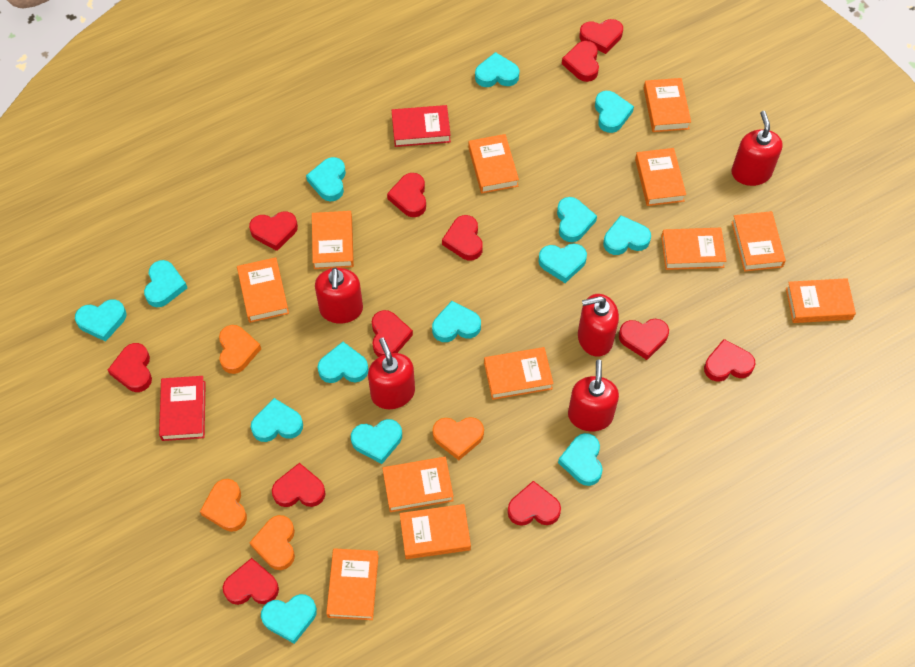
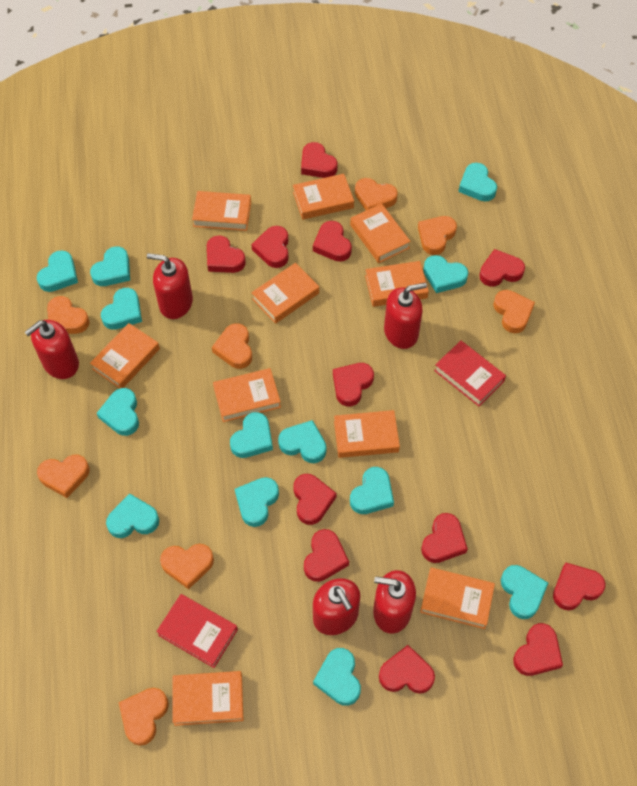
orange book: [237,257,289,323] [312,211,354,269] [326,548,379,620] [382,457,454,512] [400,504,471,559] [468,134,519,193] [484,347,554,400] [635,148,686,206] [644,78,691,132] [661,228,727,270] [732,211,786,271] [786,278,856,323] = 12 -> [90,323,160,388] [172,671,243,726] [192,191,251,231] [213,368,281,422] [251,263,319,324] [293,174,354,220] [334,410,400,458] [350,203,411,263] [365,261,429,307] [420,567,495,629] = 10
orange heart: [200,479,247,532] [219,325,261,374] [249,515,295,570] [432,417,484,460] = 4 -> [37,455,90,498] [47,296,90,334] [119,688,169,746] [160,544,214,589] [212,323,252,369] [355,178,398,210] [418,216,457,255] [493,290,535,333] = 8
turquoise heart: [75,299,127,342] [144,260,187,307] [251,398,303,442] [261,594,317,644] [306,157,346,201] [317,342,369,383] [351,419,402,464] [432,301,481,342] [475,52,519,87] [538,243,587,283] [557,197,597,242] [558,433,603,486] [595,91,634,133] [603,215,651,255] = 14 -> [37,250,78,292] [90,247,130,286] [97,388,139,436] [101,288,142,330] [106,493,159,538] [230,412,273,458] [235,477,279,527] [278,420,326,463] [313,648,361,706] [350,467,394,514] [423,255,468,293] [458,163,497,202] [501,565,548,619] = 13

